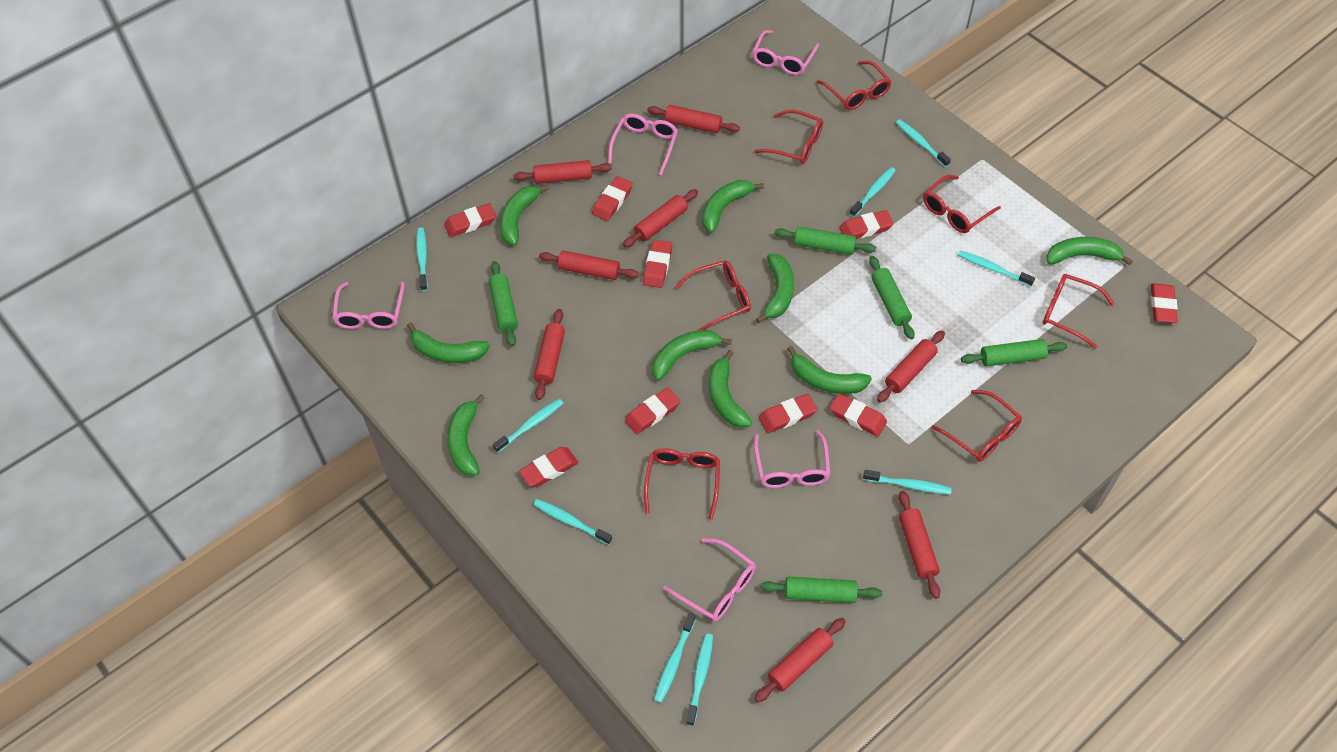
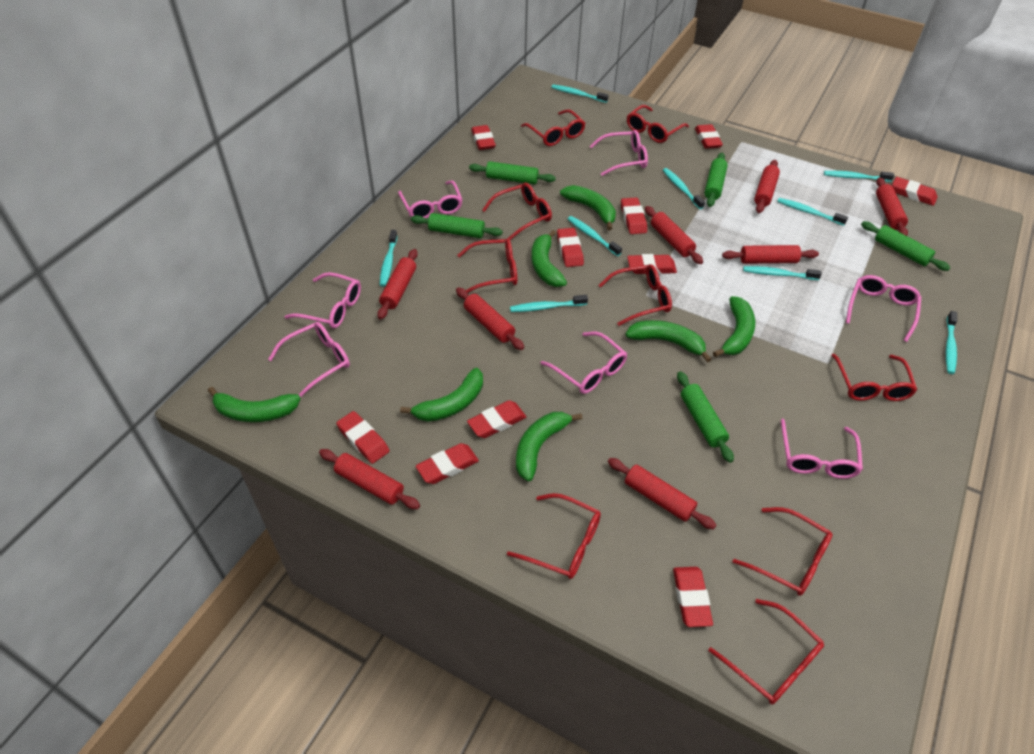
green banana: [407,322,490,363] [447,394,485,476] [500,184,549,246] [652,330,732,381] [702,180,764,233] [709,350,752,428] [756,253,794,323] [787,346,872,394] [1046,237,1133,265] = 9 -> [208,387,301,422] [400,368,483,422] [516,412,582,481] [532,230,567,287] [560,185,616,231] [625,320,712,362] [713,296,755,357] = 7
pink glasses: [333,282,405,329] [608,114,678,175] [663,538,756,622] [753,30,819,75] [754,430,830,488] = 5 -> [268,322,350,398] [284,272,361,328] [398,180,463,218] [541,332,627,394] [590,130,648,176] [781,419,863,479] [846,275,921,342] = 7
red eraser: [444,203,496,237] [519,447,578,487] [592,176,633,221] [625,388,680,434] [643,240,672,288] [759,394,817,433] [830,393,887,437] [839,210,894,239] [1151,283,1178,323] = 9 -> [336,411,390,464] [416,443,479,484] [467,400,526,438] [471,125,496,150] [557,228,584,267] [621,198,647,234] [627,254,677,274] [673,567,713,627] [695,124,723,149] [892,177,938,206] = 10
red glasses: [644,448,720,520] [675,260,751,330] [754,110,823,164] [817,61,892,110] [923,175,1001,233] [931,390,1022,462] [1043,274,1115,349] = 7 -> [457,238,517,293] [482,183,552,240] [507,493,601,579] [521,109,585,146] [599,264,672,326] [627,105,689,143] [708,599,824,705] [733,507,833,596] [831,354,917,401] = 9

